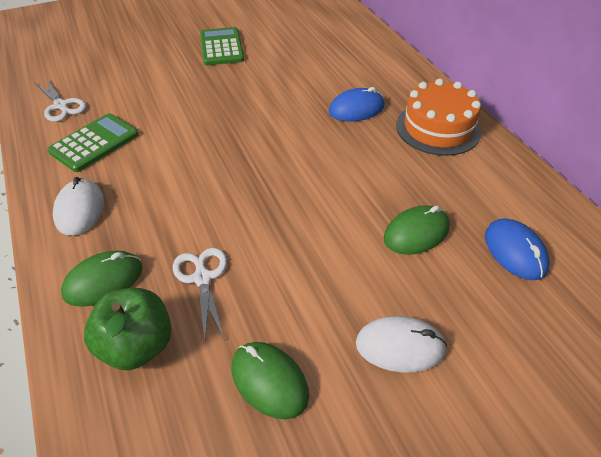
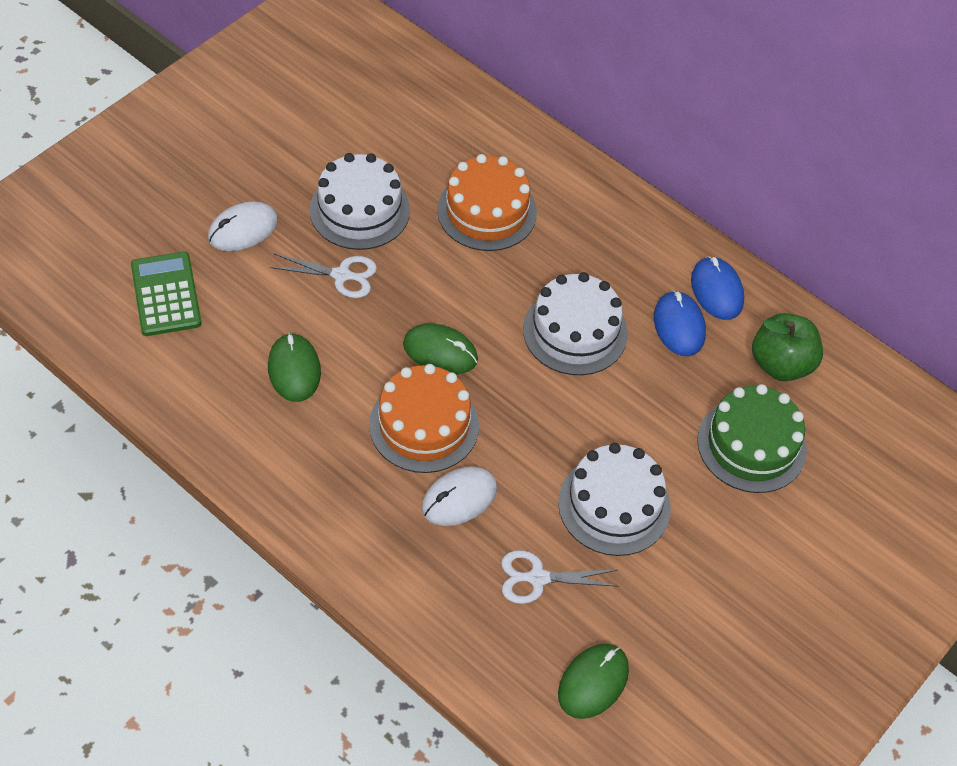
green cake: none = 0 -> [697,384,807,493] = 1
green calculator: [47,114,139,172] [200,27,244,65] = 2 -> [131,252,202,336] = 1
orange cake: [396,79,482,156] = 1 -> [369,364,479,473] [437,154,537,251] = 2
white cake: none = 0 -> [310,153,410,250] [523,272,628,375] [558,443,671,556] = 3

